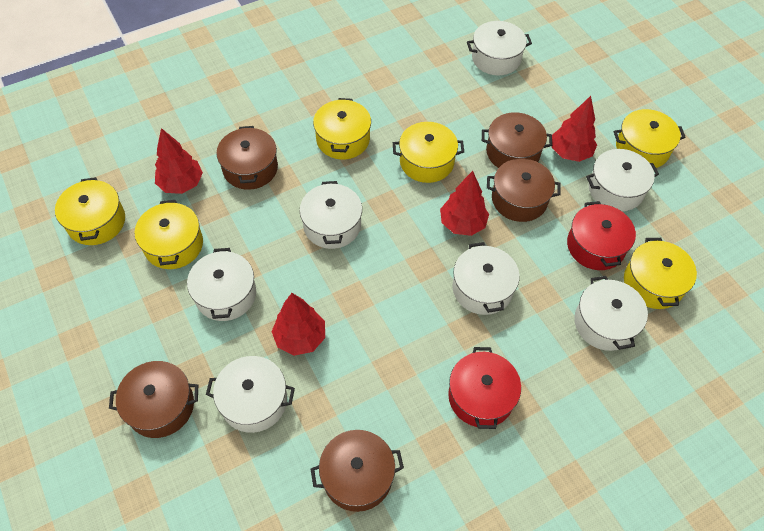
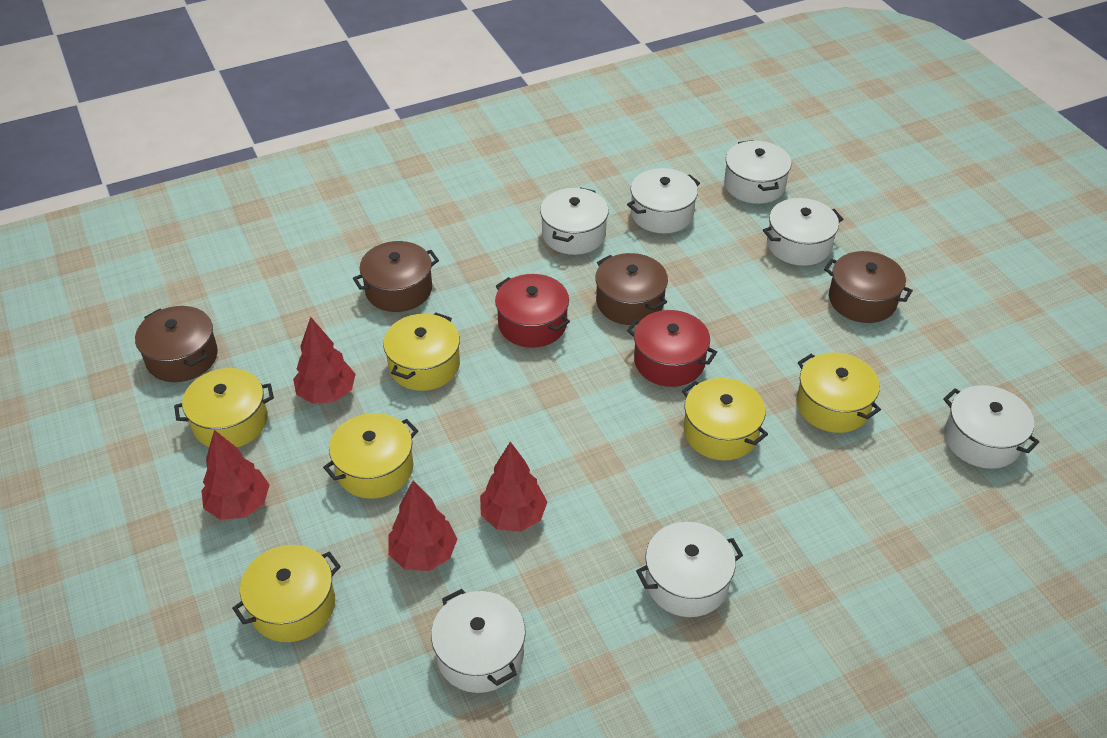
brown pot: [109,361,198,438] [216,126,278,190] [311,430,404,512] [482,112,552,168] [487,159,561,222] = 5 -> [135,306,218,382] [353,241,439,312] [595,253,668,325] [824,251,913,323] = 4

